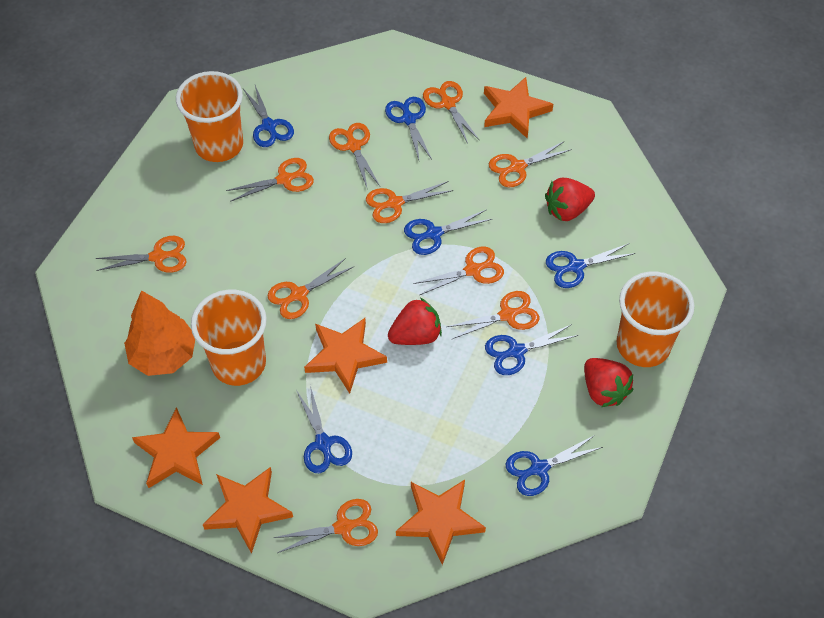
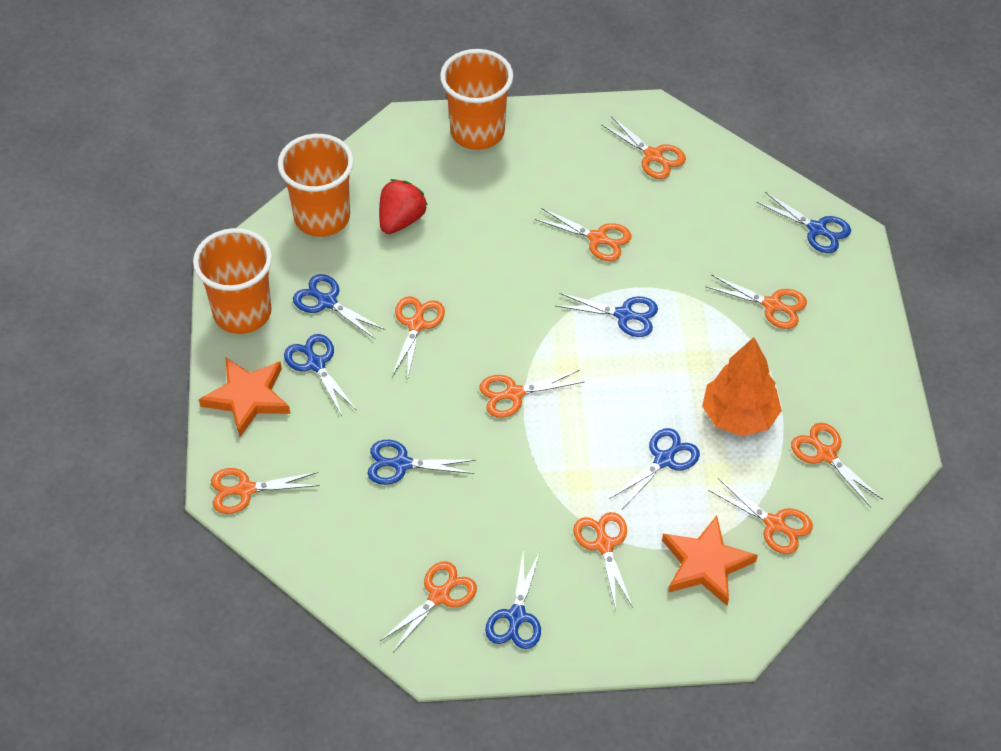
orange star: [132,407,220,488] [203,467,293,554] [304,318,387,394] [396,480,486,565] [484,77,553,138] = 5 -> [199,357,290,437] [662,516,758,606] = 2
red strawberry: [388,298,442,345] [545,178,595,221] [584,358,633,407] = 3 -> [379,179,428,234] = 1

